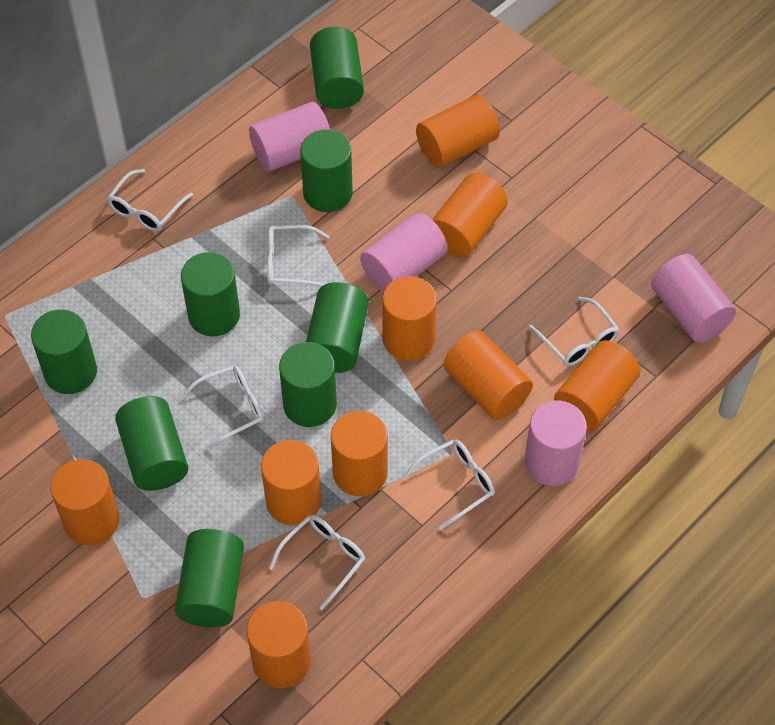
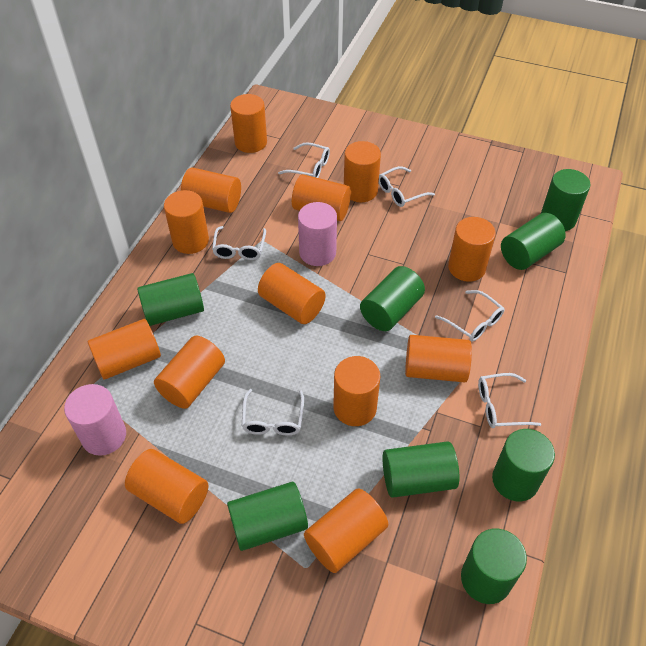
orange cylinder: [51,459,119,545] [247,601,311,688] [261,440,321,526] [331,411,388,496] [382,276,437,361] [416,95,500,168] [432,173,508,258] [443,331,533,420] [554,340,641,431] = 9 -> [88,319,161,380] [125,449,208,524] [154,336,225,409] [164,190,209,254] [181,168,241,213] [230,94,267,153] [258,263,326,324] [292,174,351,221] [304,488,388,573] [333,356,380,426] [344,141,381,202] [405,335,472,383] [448,217,496,282] = 13
pink cylinder: [249,101,330,172] [360,213,447,292] [525,401,587,486] [651,254,736,342] = 4 -> [64,384,126,456] [298,202,337,266] = 2

